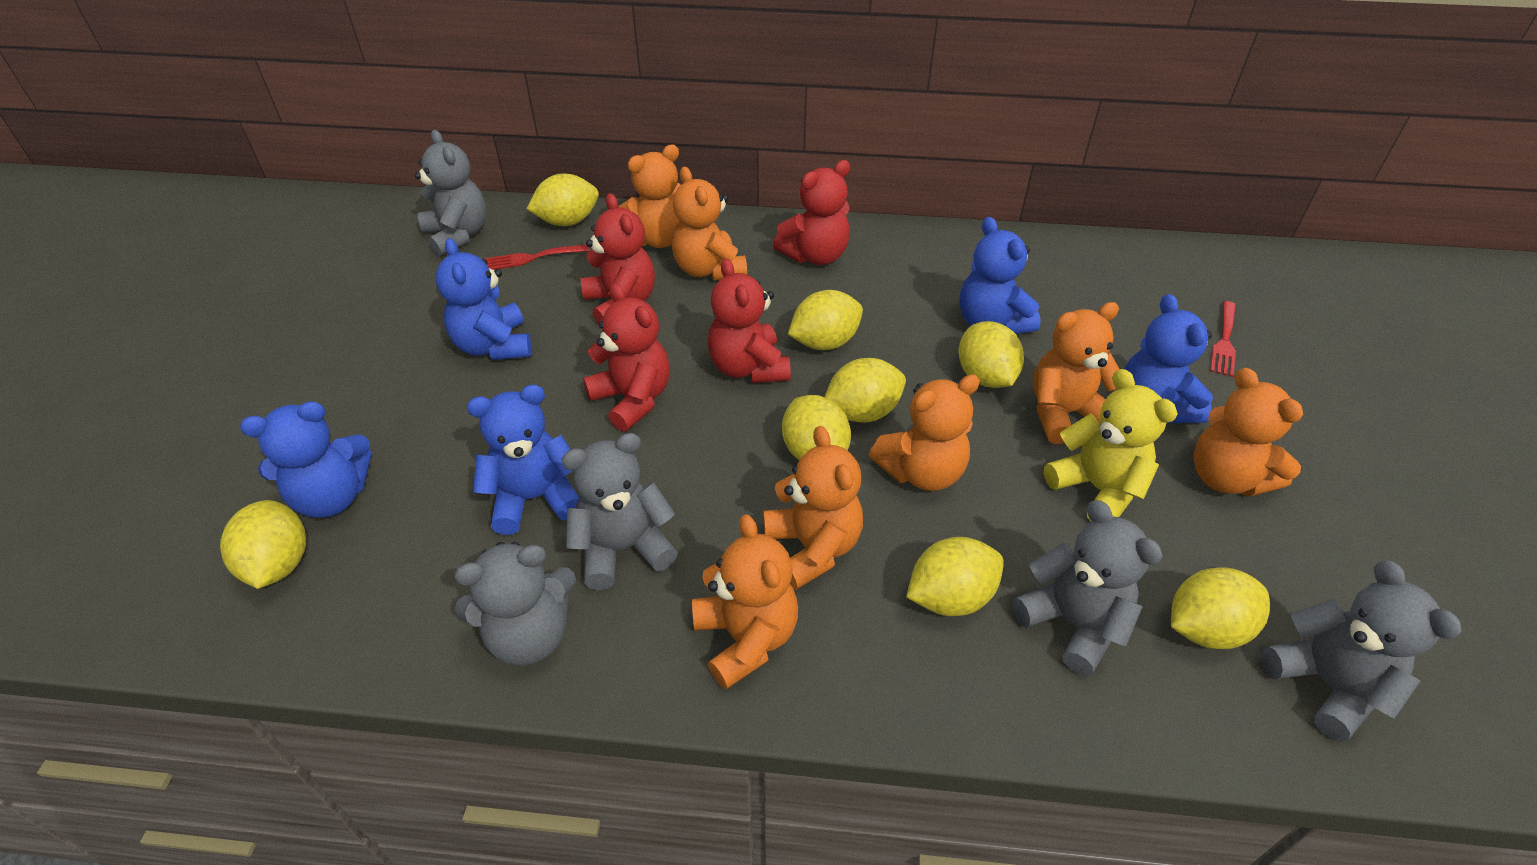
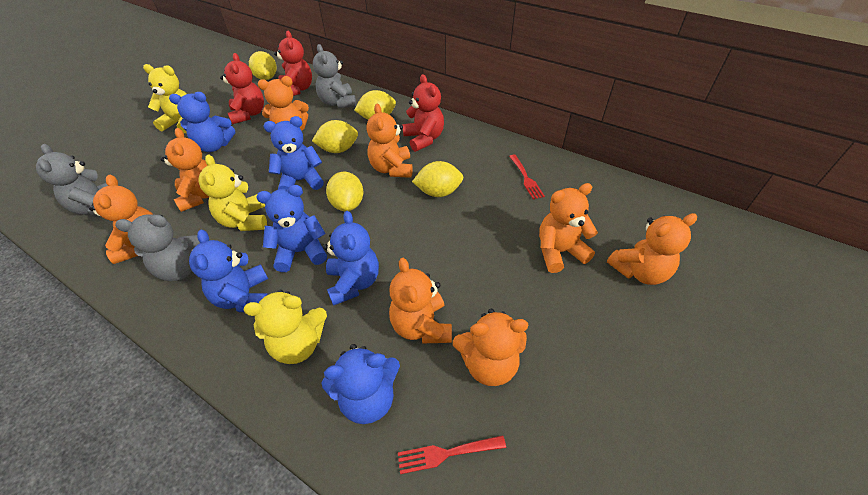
blue teddy bear: [240,401,371,518] [436,238,532,360] [467,384,579,535] [959,217,1041,334] [1125,294,1213,423] = 5 -> [169,92,235,152] [189,230,268,312] [257,185,327,272] [263,116,324,190] [321,344,400,424] [323,211,379,306] = 6
grey teddy bear: [414,130,486,256] [454,542,576,666] [562,433,678,590] [1013,500,1163,676] [1261,560,1462,742] = 5 -> [36,144,108,217] [115,214,200,281] [313,44,356,108] = 3
orange teddy bear: [619,144,681,248] [672,167,747,281] [692,514,798,690] [763,426,863,590] [869,374,980,491] [1033,302,1120,444] [1194,368,1303,497] = 7 -> [89,175,152,264] [160,128,210,212] [258,76,309,131] [366,104,413,178] [389,258,452,344] [453,309,528,386] [539,183,598,273] [607,213,697,285] = 8
red teddy bear: [580,193,655,325] [583,283,670,432] [707,258,791,383] [773,160,850,265] = 4 -> [220,53,264,124] [274,31,312,96] [402,74,444,152] = 3
yellow lemon: [220,500,306,589] [527,173,599,226] [782,395,851,460] [788,290,863,350] [824,358,906,423] [906,537,1004,616] [959,321,1024,388] [1171,567,1270,649] = 8 -> [249,51,277,80] [312,120,358,153] [326,172,363,211] [354,90,396,120] [412,161,463,197] = 5
yellow teddy bear: [1044,369,1178,522] = 1 -> [143,64,187,133] [198,154,267,231] [243,290,327,364] = 3

